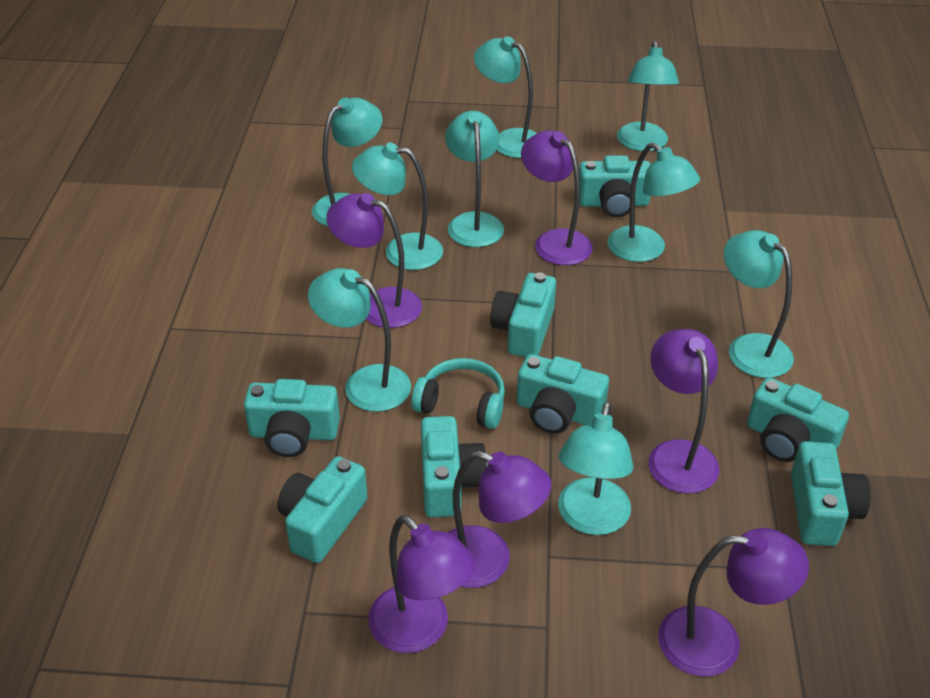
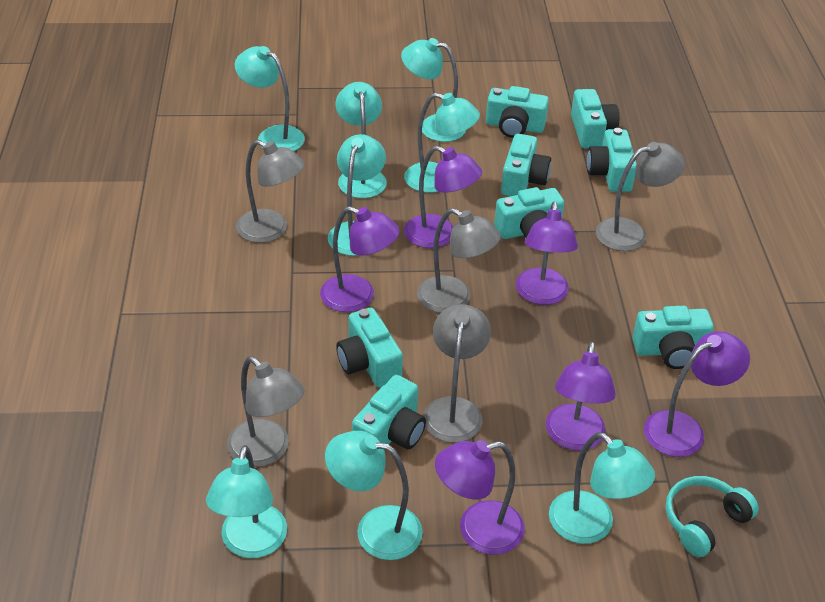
grey lamp: none = 0 -> [227,356,305,467] [236,140,305,243] [417,208,501,313] [423,304,491,443] [596,142,685,251] = 5
turquoise lamp: [308,268,411,412] [312,97,382,226] [352,143,443,270] [445,111,504,247] [474,36,537,158] [558,401,633,535] [607,143,700,262] [617,41,679,151] [724,230,794,378] = 9 -> [206,445,287,558] [235,46,305,151] [325,431,423,560] [328,134,386,256] [336,82,387,198] [401,38,466,142] [404,93,480,193] [549,432,655,544] = 8

